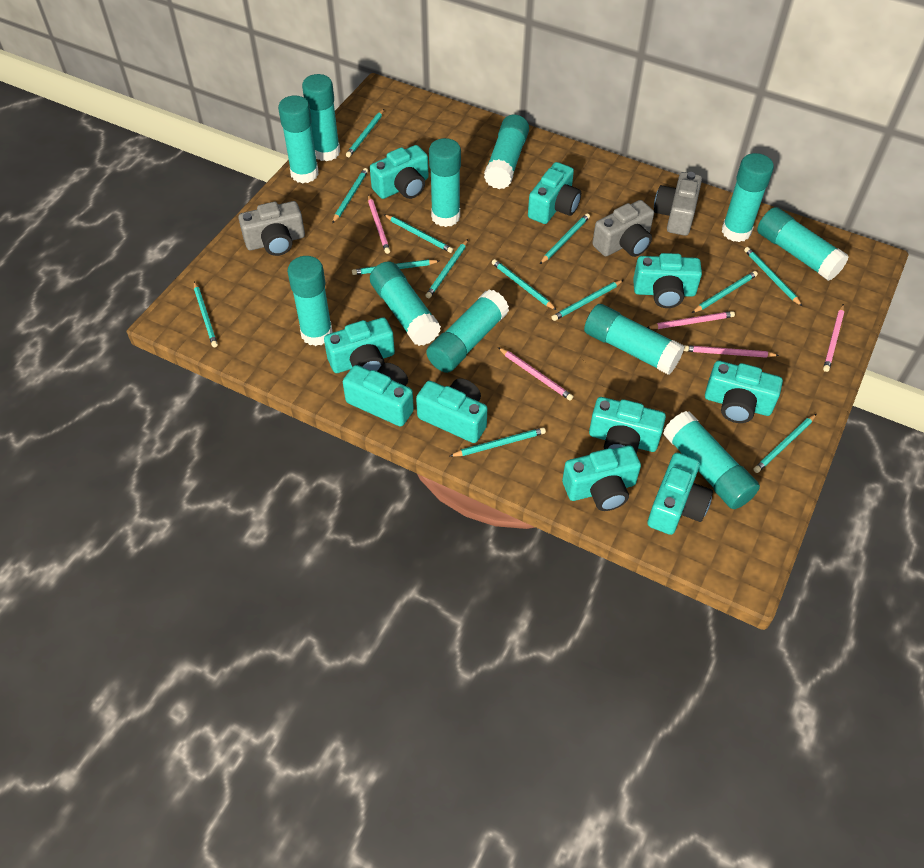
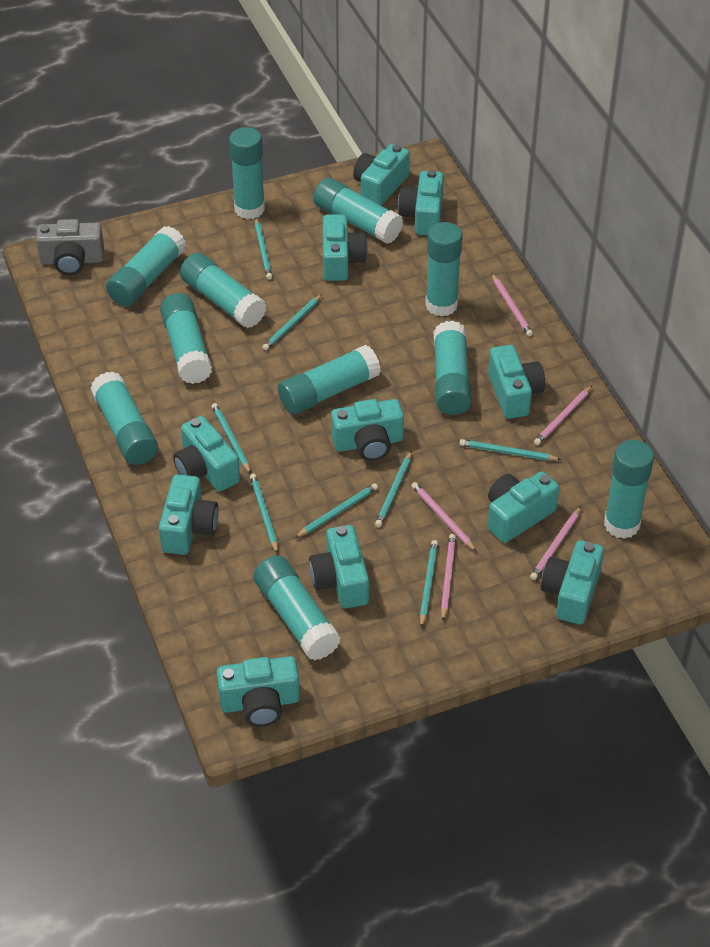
grey camera: [238,201,305,256] [592,200,654,257] [654,172,702,236] = 3 -> [36,219,104,275] = 1
turquoise camera: [324,317,395,373] [343,363,414,427] [370,145,428,199] [416,378,488,443] [528,162,581,224] [562,445,641,511] [589,397,666,454] [633,253,702,308] [647,453,713,535] [705,361,783,423] = 10 -> [159,474,219,555] [173,416,240,491] [216,656,300,727] [309,525,369,608] [323,214,368,281] [331,399,404,461] [353,144,410,206] [398,170,444,235] [488,345,545,419] [488,471,559,543] [541,540,604,625] = 11
turquoise pencil: [194,281,218,347] [332,168,368,224] [346,109,384,157] [352,259,439,275] [384,214,453,253] [426,239,468,298] [450,427,546,457] [492,259,556,310] [540,213,590,264] [552,280,623,321] [692,271,758,313] [744,247,803,307] [753,414,816,473] = 13 -> [211,403,251,474] [250,474,278,554] [255,218,272,280] [262,294,322,351] [295,483,378,538] [375,451,412,527] [420,540,438,628] [460,439,562,461] = 8

